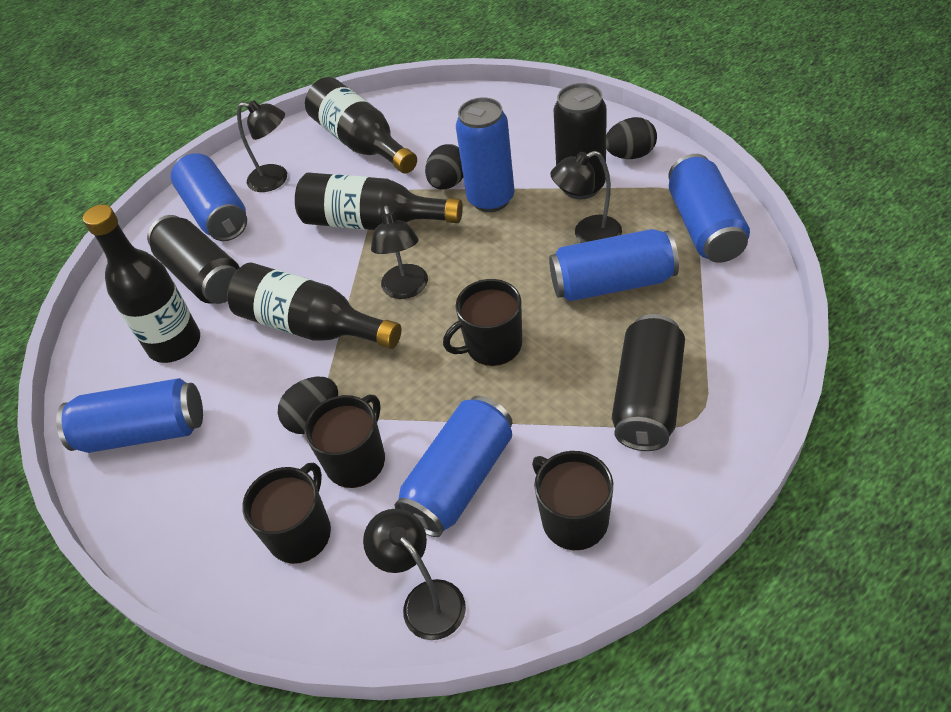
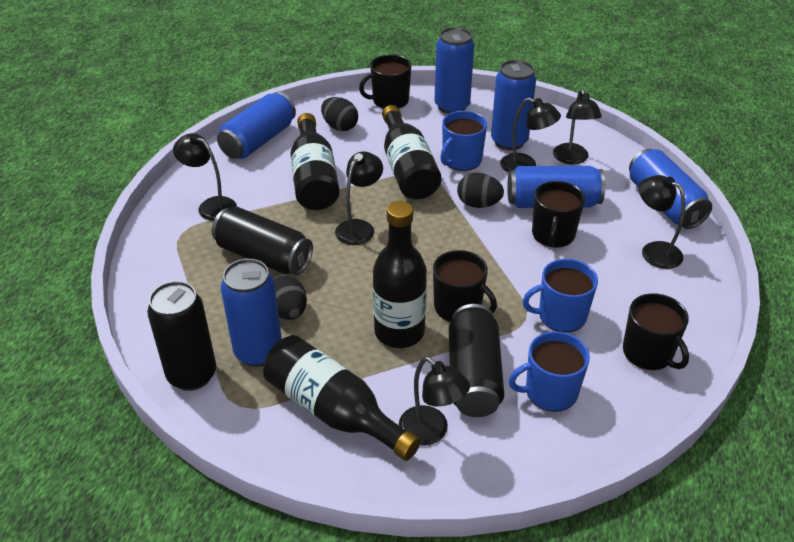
black lamp: [237,101,287,192] [363,509,466,640] [371,206,428,299] [550,151,622,243] = 4 -> [173,133,237,221] [335,152,383,245] [399,357,470,446] [500,98,561,173] [553,88,602,165] [639,175,685,269] = 6
blue mug: none = 0 -> [440,111,487,171] [509,331,590,412] [523,259,598,332] = 3

